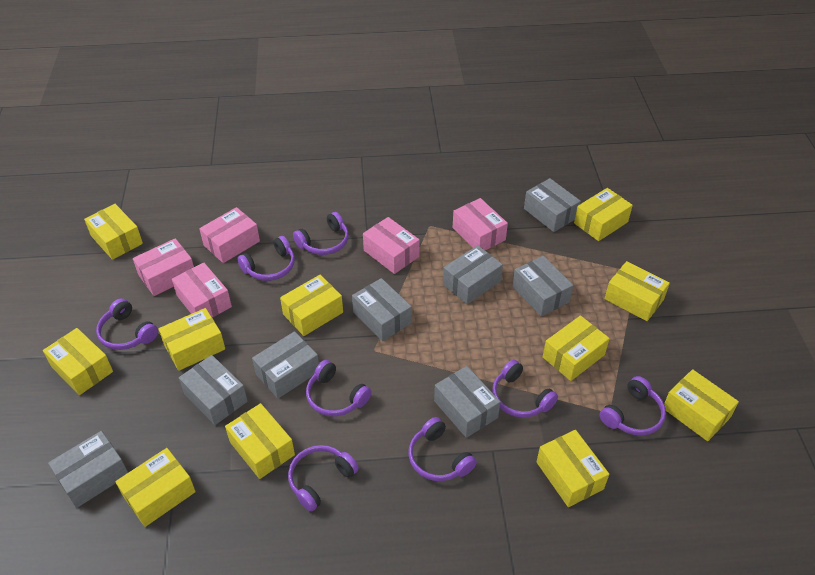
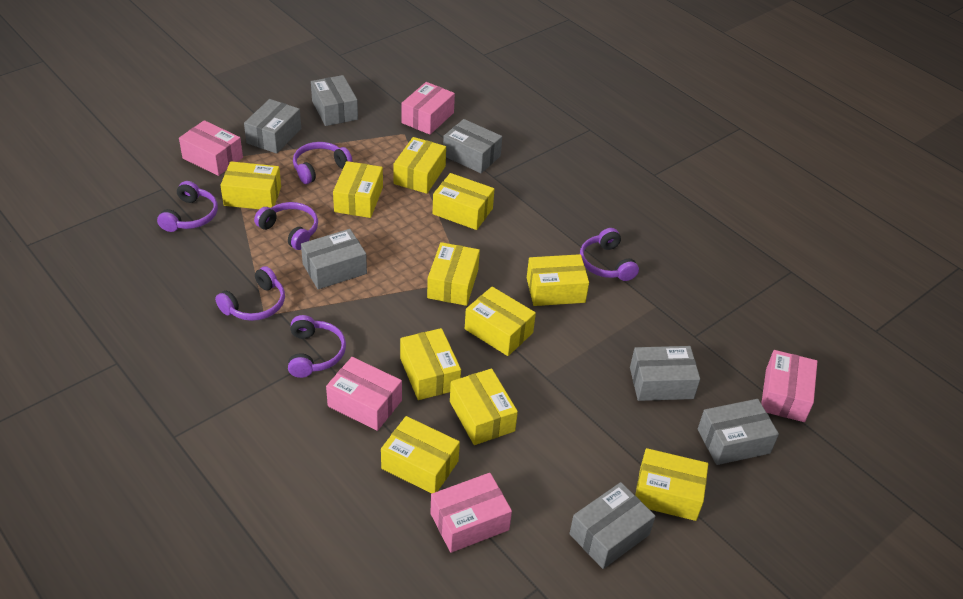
grey box: [48,431,128,508] [179,355,248,425] [252,331,319,399] [352,278,412,341] [434,366,500,438] [443,245,503,304] [512,256,573,317] [524,178,581,232] = 8 -> [244,99,301,154] [301,229,367,289] [311,75,358,126] [443,119,502,173] [569,482,655,569] [630,346,700,401] [698,399,779,465] = 7
purple headphones: [96,298,158,350] [237,236,295,281] [288,445,359,512] [293,212,349,255] [306,360,372,416] [408,417,477,481] [492,360,558,418] [600,376,666,436] = 8 -> [157,181,218,232] [215,266,285,321] [254,202,318,250] [288,315,346,378] [293,142,353,184] [580,228,639,281] = 6

